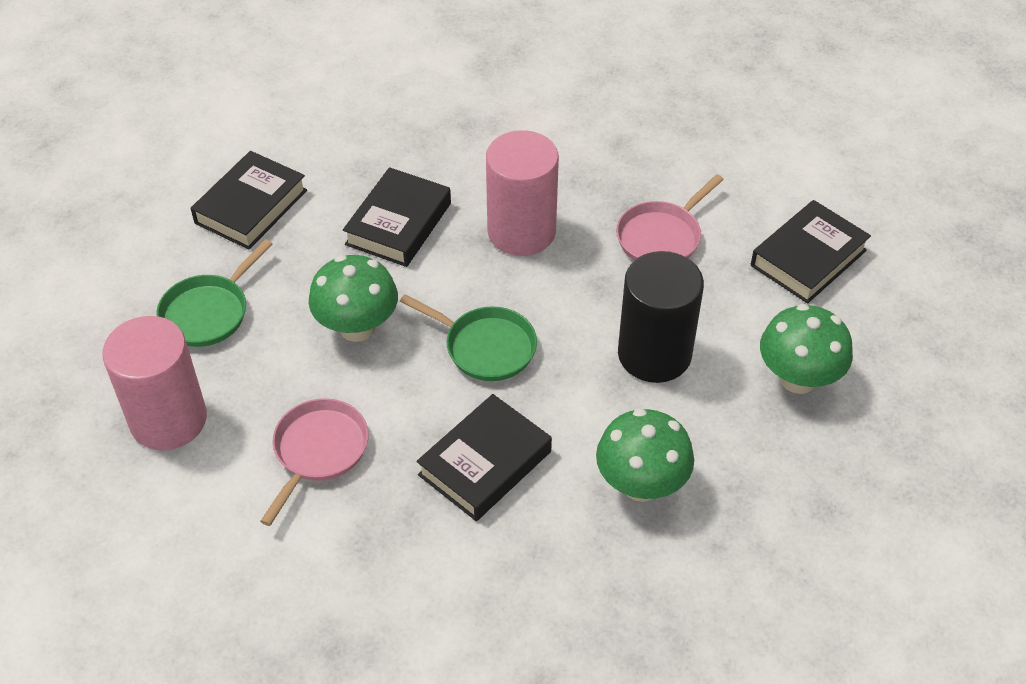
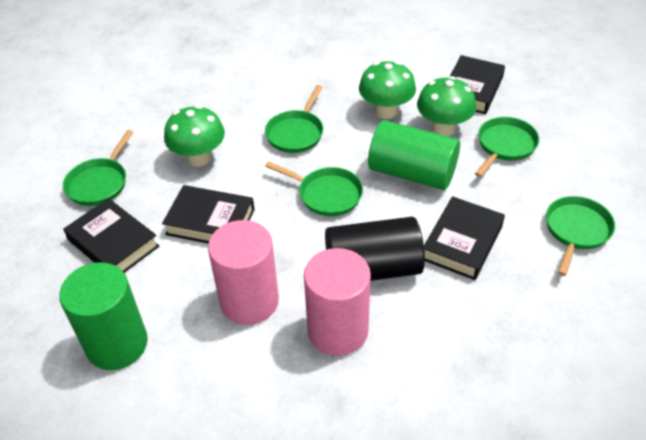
green cylinder: none = 0 -> [59,262,148,370] [368,120,460,190] = 2
green pan: [157,239,272,347] [400,294,537,381] = 2 -> [63,130,133,206] [265,85,323,153] [265,161,363,216] [475,117,539,177] [546,196,615,276] = 5
pink pan: [260,398,369,526] [616,174,724,261] = 2 -> none = 0

